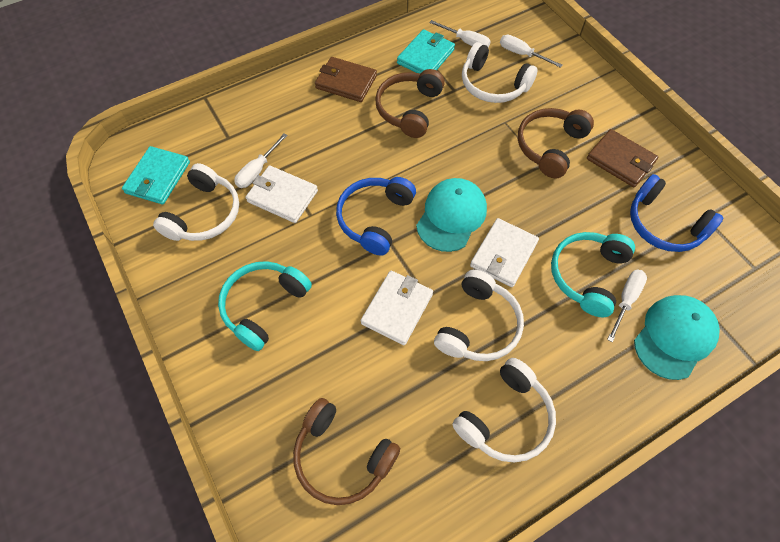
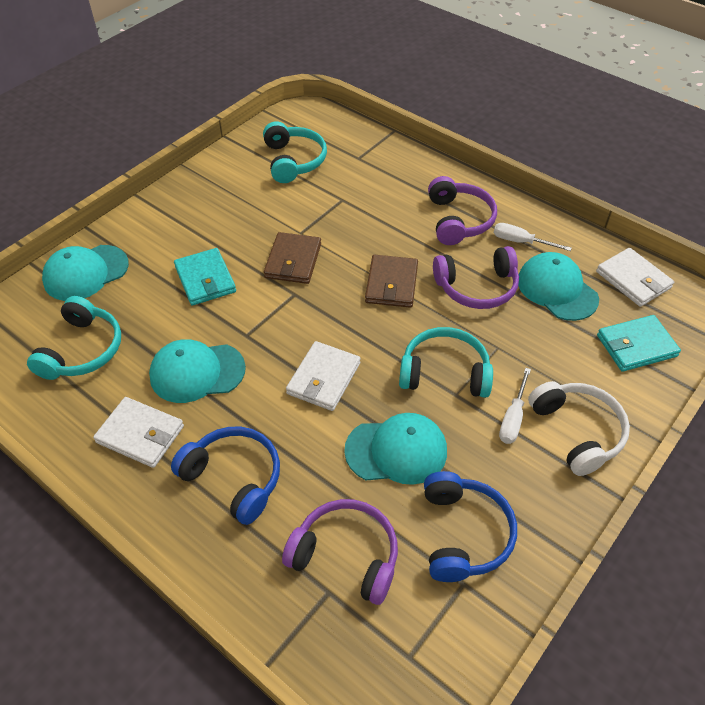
brown headphones: [293,398,400,505] [375,69,445,138] [517,108,594,178] = 3 -> none = 0
purple headphones: none = 0 -> [282,499,398,605] [428,176,497,245] [433,246,519,309] = 3
turquoise cap: [416,178,487,252] [634,295,720,380] = 2 -> [42,245,129,301] [149,339,246,403] [344,413,447,485] [518,252,599,321] = 4
turquoise headphones: [218,261,312,351] [551,232,635,317] = 2 -> [27,296,121,380] [263,121,327,183] [399,327,493,398] = 3
white headphones: [153,163,239,241] [434,270,524,361] [452,358,556,462] [462,42,538,103] = 4 -> [528,381,630,476] = 1
white screwdriver: [234,134,288,188] [429,20,491,48] [500,35,562,68] [607,270,647,342] = 4 -> [494,223,572,251] [499,368,531,444] = 2

